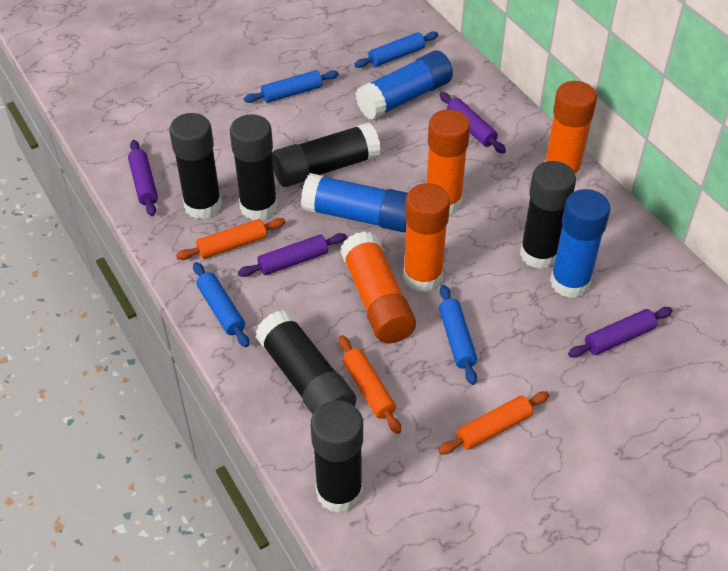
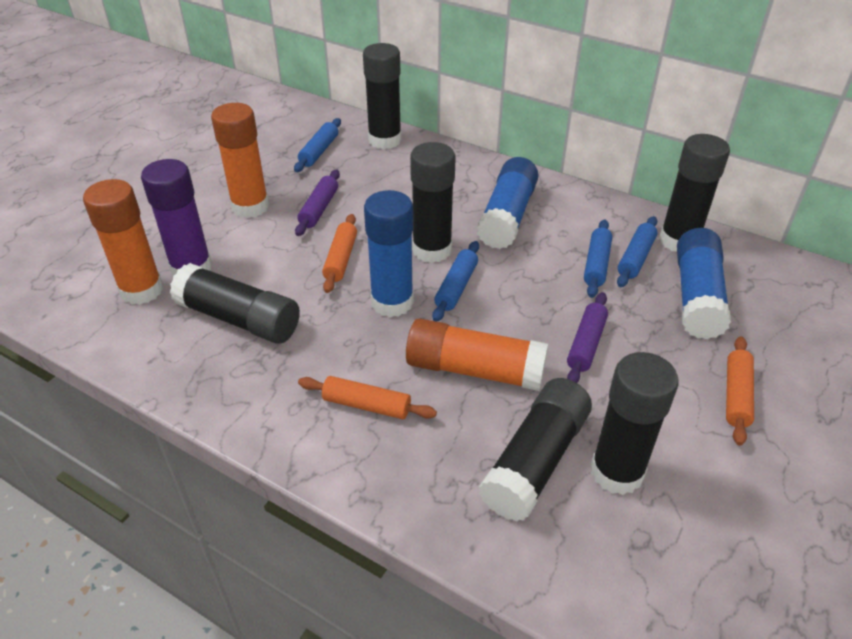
orange glue stick: [341,231,416,343] [403,183,450,292] [427,109,470,214] [545,81,597,181] = 4 -> [83,179,163,305] [211,103,269,218] [406,318,548,391] = 3
purple glue stick: none = 0 -> [141,159,212,276] = 1
purple rolling pin: [128,140,158,216] [238,233,347,277] [440,92,506,154] [568,307,672,358] = 4 -> [295,170,340,236] [567,292,608,383] = 2

